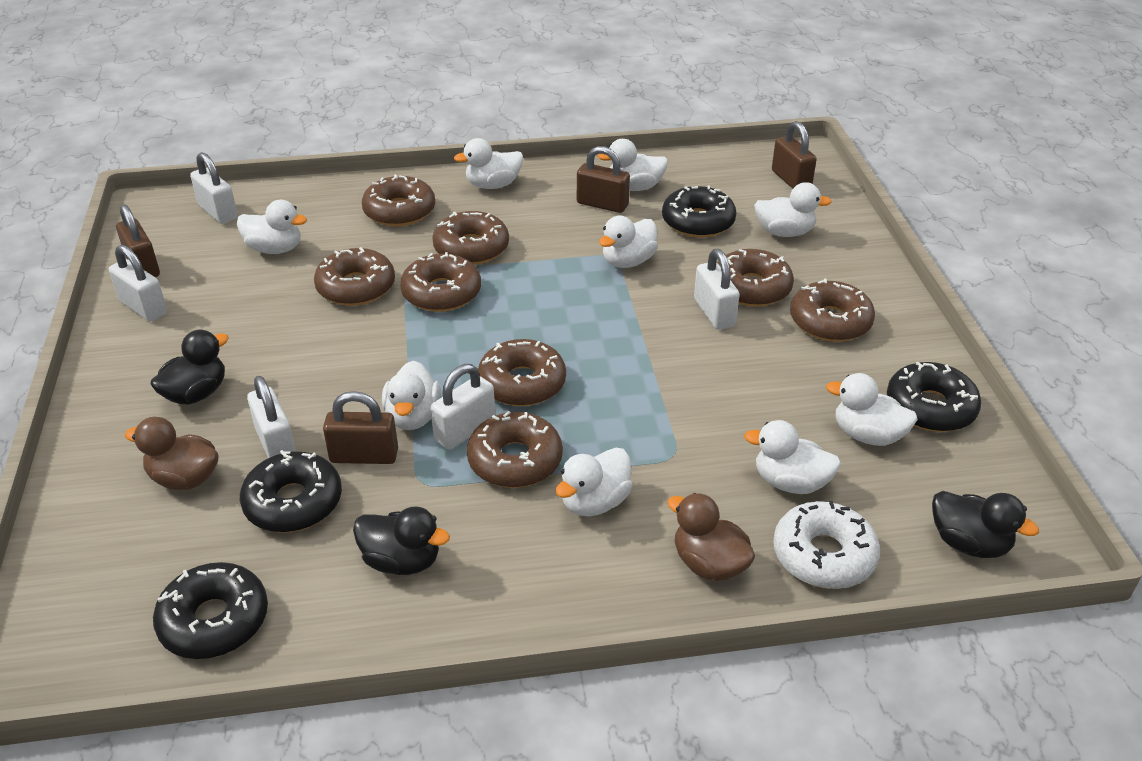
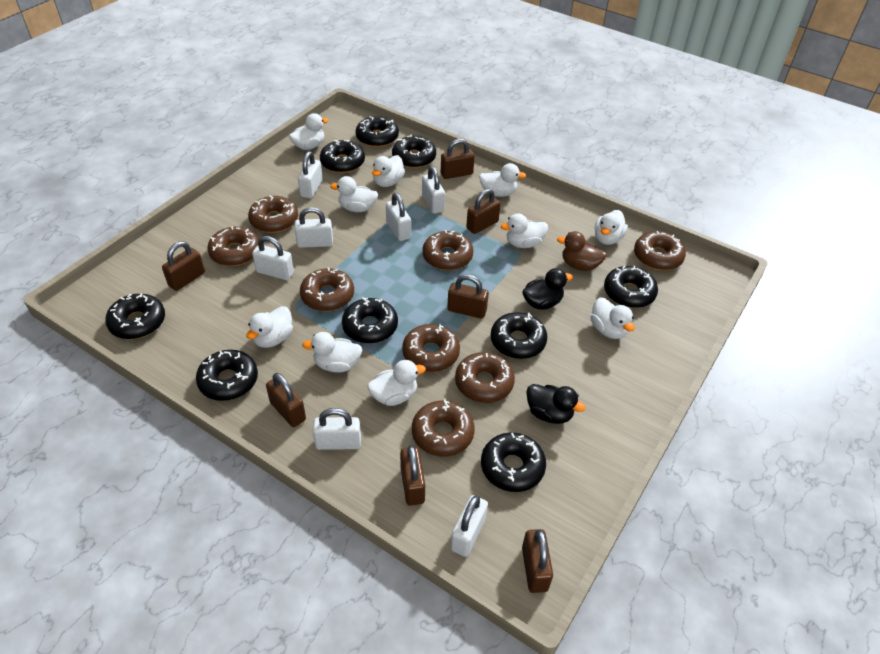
black donut: [153,562,268,659] [240,450,342,532] [662,185,737,238] [887,362,981,432] = 4 -> [105,293,165,339] [196,350,258,401] [320,140,365,173] [342,297,398,344] [355,116,399,147] [392,135,436,168] [481,432,546,492] [491,312,547,359] [604,266,658,308] = 9
black duck: [150,330,229,405] [353,507,450,575] [932,491,1039,558] = 3 -> [522,268,573,310] [526,384,585,424] = 2
brown duck: [124,417,219,490] [667,493,755,581] = 2 -> [557,231,607,271] = 1
brown padlock: [116,204,160,277] [323,391,398,464] [577,146,630,213] [772,121,817,189] = 4 -> [162,241,205,291] [266,373,306,427] [400,445,425,506] [441,139,475,179] [447,274,489,319] [466,189,501,234] [522,529,553,593] = 7
white donut: [773,501,880,589] = 1 -> none = 0
white duck: [237,200,307,254] [382,361,441,430] [454,138,523,189] [556,448,633,516] [598,139,668,191] [599,216,658,268] [744,420,841,494] [754,182,832,237] [826,373,918,446] = 9 -> [246,306,293,348] [289,113,328,150] [302,332,362,373] [330,176,378,212] [368,360,426,406] [372,155,405,187] [479,163,526,197] [501,213,548,248] [590,298,634,339] [594,210,628,245] = 10
white padlock: [109,245,167,322] [190,152,238,224] [247,376,296,458] [430,364,495,450] [694,249,739,330] = 5 -> [252,236,294,280] [294,207,333,248] [298,151,323,198] [312,408,361,450] [386,193,411,241] [422,166,445,214] [450,495,488,557] = 7

